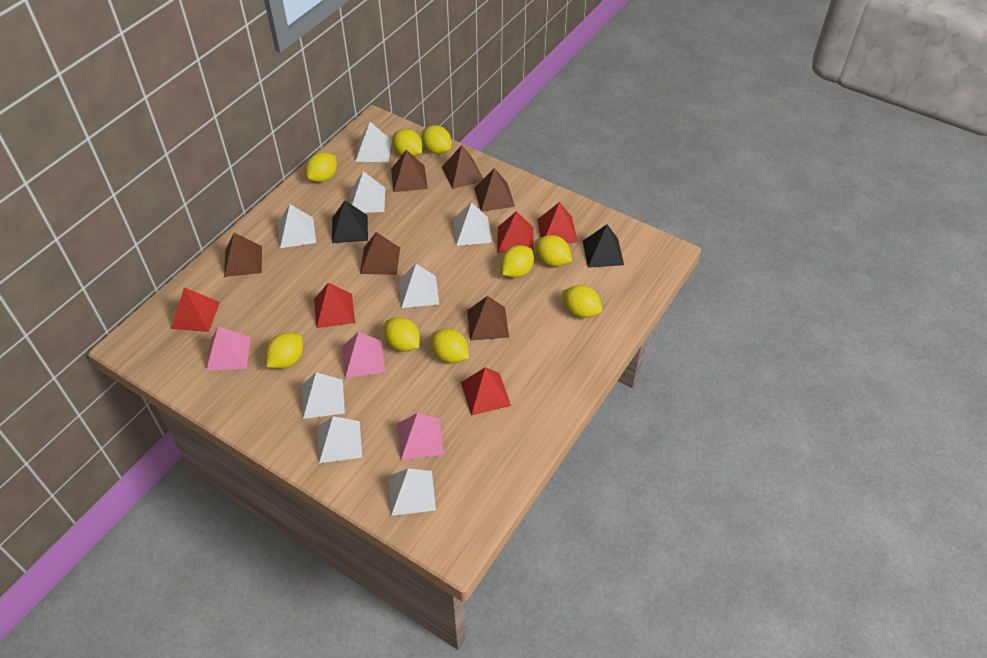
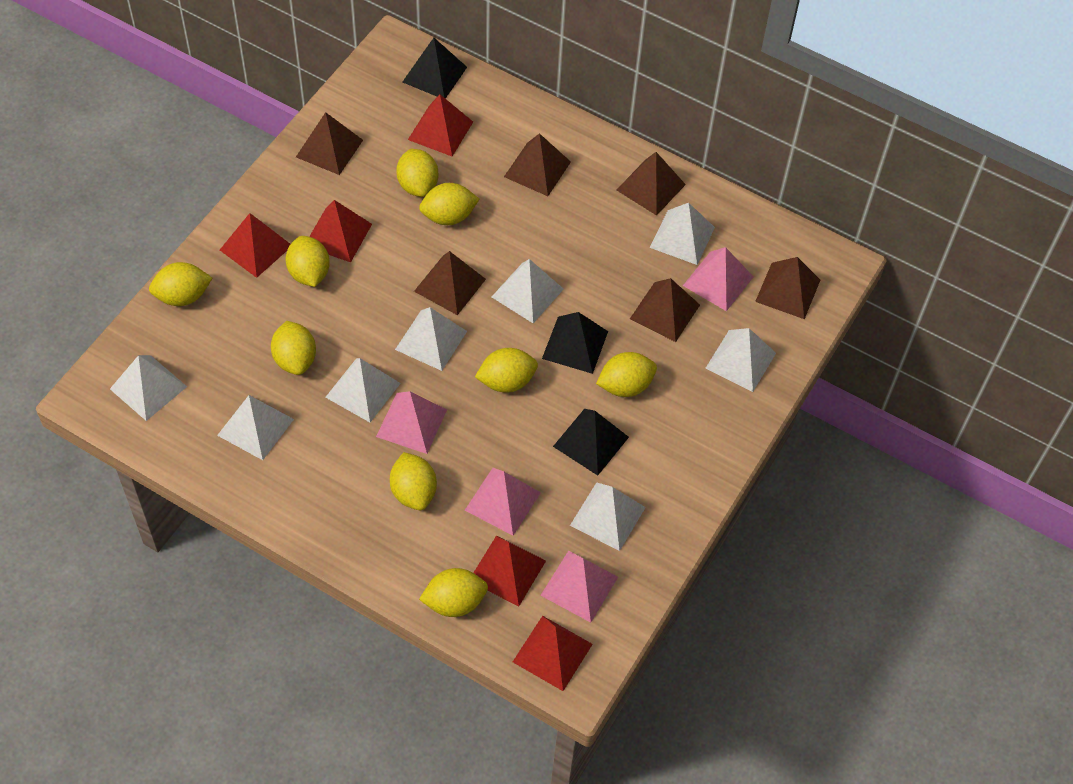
black pyramid: [332,200,368,243] [583,224,624,268] = 2 -> [403,38,467,99] [542,312,608,374] [553,409,629,475] = 3
pink pyramid: [206,326,251,371] [342,332,385,378] [398,413,444,460] = 3 -> [376,391,447,454] [465,468,541,536] [540,550,618,623] [683,247,754,311] = 4

